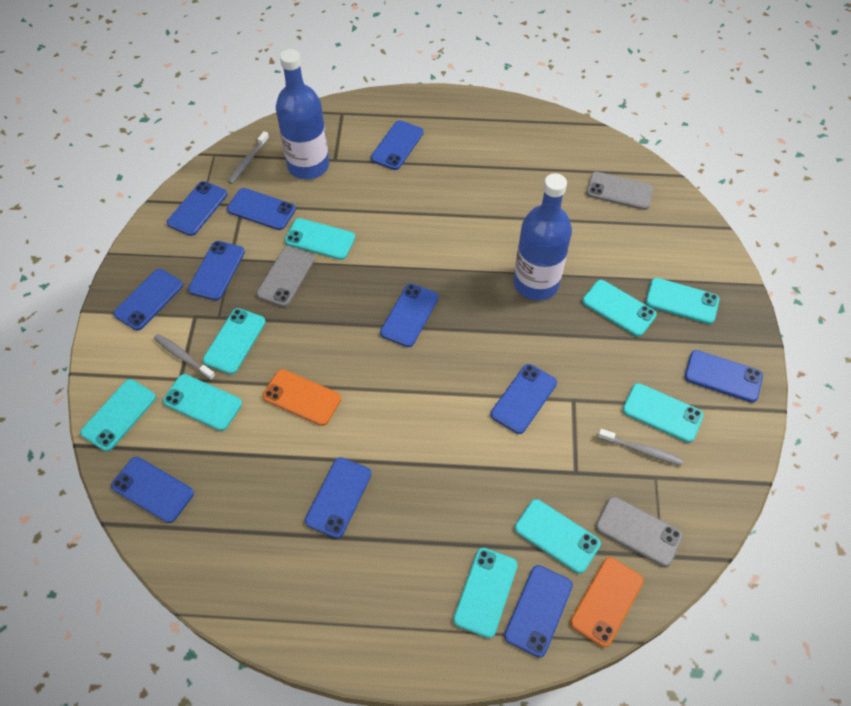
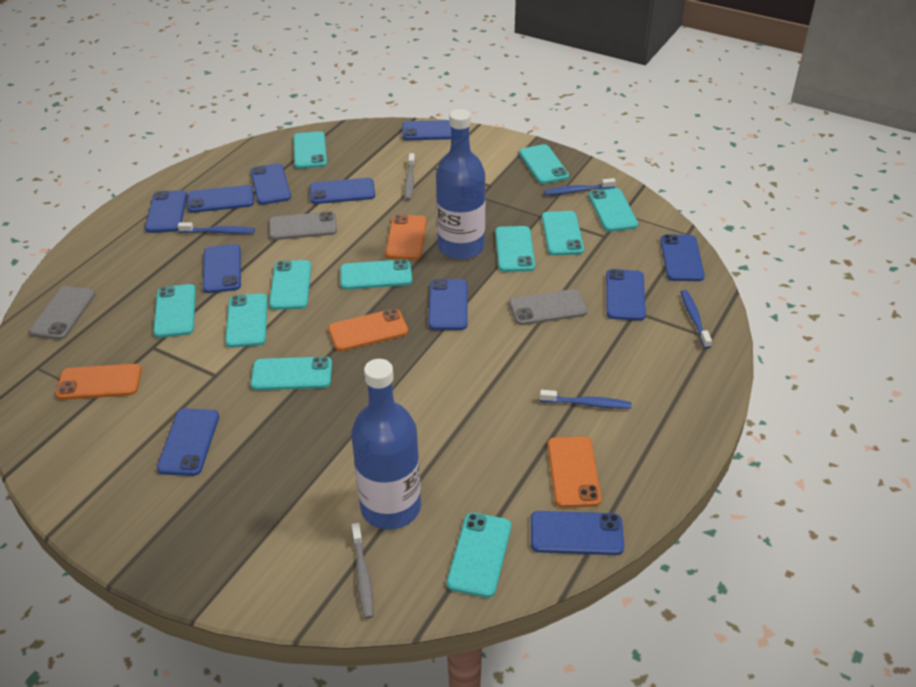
blue toothbrush: none = 0 -> [178,222,255,234] [540,390,632,409] [544,178,616,195] [681,290,712,349] = 4
grey toothbrush: [154,334,216,380] [227,131,269,184] [598,429,683,465] = 3 -> [352,523,373,619] [404,153,415,200] = 2
orange phone: [263,369,341,426] [570,557,644,647] = 2 -> [56,364,142,400] [328,309,408,351] [385,214,427,260] [547,437,601,508] = 4
turquoise phone: [80,379,156,451] [163,374,242,431] [203,308,266,374] [285,218,355,260] [453,548,518,638] [515,499,601,574] [582,280,657,336] [623,383,704,443] [646,278,719,324] = 9 -> [153,284,196,338] [225,293,268,348] [251,357,332,390] [269,260,311,310] [293,131,327,169] [340,259,412,290] [447,513,511,598] [495,226,535,272] [519,144,569,184] [542,211,584,256] [589,188,638,232] = 11

